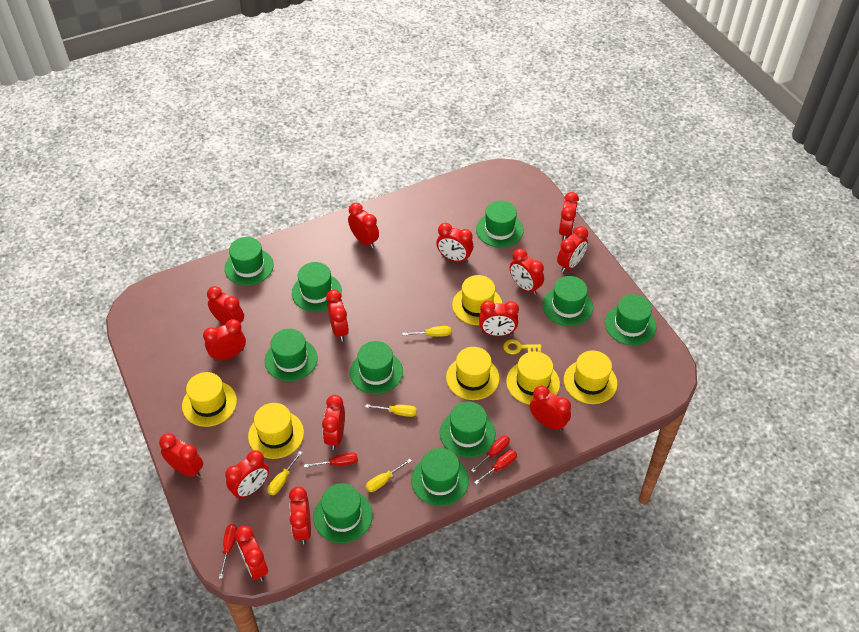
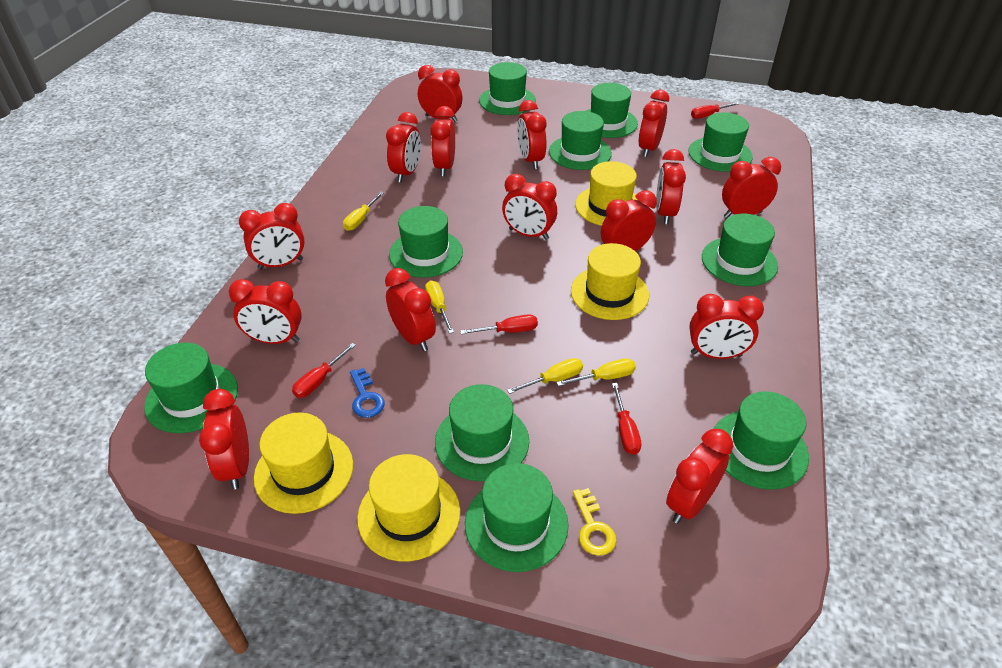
blue key: none = 0 -> [350,368,385,418] = 1
yellow hat: [182,372,237,427] [248,403,304,459] [446,347,500,400] [452,275,503,325] [506,351,560,405] [564,351,617,404] = 6 -> [254,413,353,514] [357,454,460,561] [571,243,649,320] [575,161,638,226] = 4

